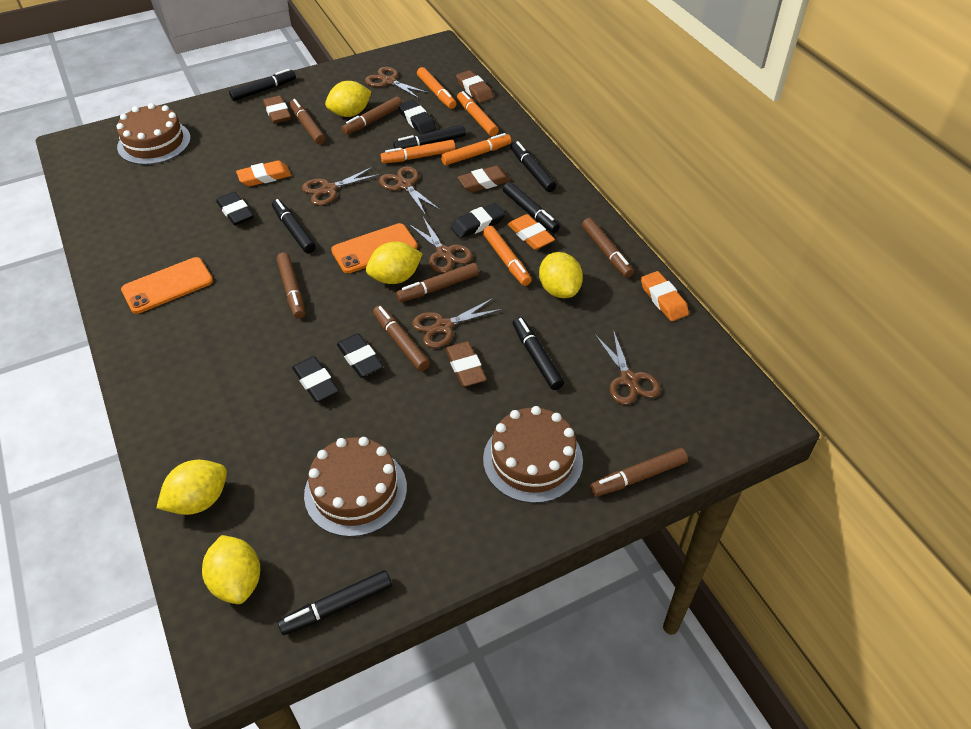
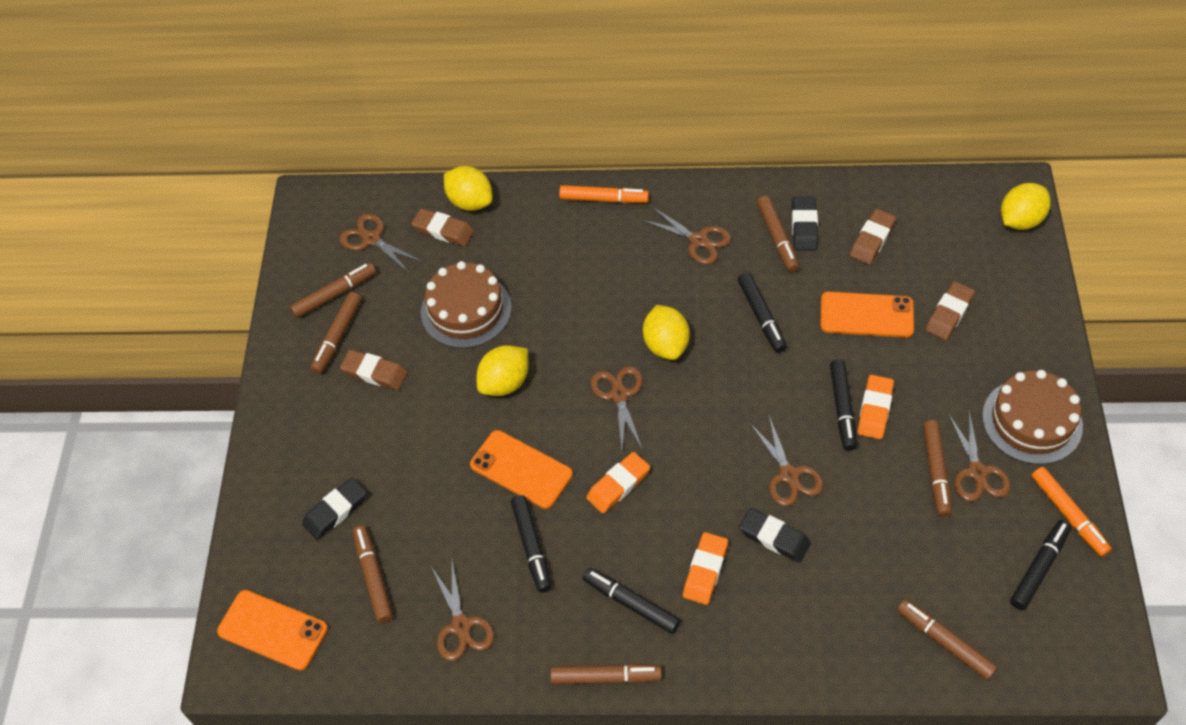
black eraser: [216,192,254,226] [292,356,339,402] [337,333,384,378] [398,100,436,134] [451,203,505,239] = 5 -> [302,478,367,540] [739,508,811,563] [792,197,818,250] = 3
black marker: [229,69,296,101] [272,199,315,253] [278,570,392,635] [393,125,466,149] [503,182,560,233] [511,141,556,192] [513,317,564,390] = 7 -> [511,495,551,593] [583,568,680,634] [738,272,787,353] [830,359,857,451] [1010,520,1071,610] = 5
brown cake: [116,103,191,165] [304,437,407,537] [483,406,583,503] = 3 -> [421,261,512,348] [982,370,1083,464] = 2
orange marker: [381,140,455,163] [417,67,457,109] [441,133,511,165] [457,91,499,136] [483,226,532,286] = 5 -> [559,185,649,203] [1031,467,1112,557] = 2
orange phone: [121,257,213,314] [331,223,418,273] = 2 -> [217,590,328,671] [470,430,573,509] [820,292,914,338] = 3
yellow lemon: [156,460,227,515] [202,535,260,604] [325,81,372,117] [366,242,423,284] [539,252,583,298] = 5 -> [444,166,493,211] [476,345,529,396] [643,305,690,360] [1001,183,1051,230] = 4

